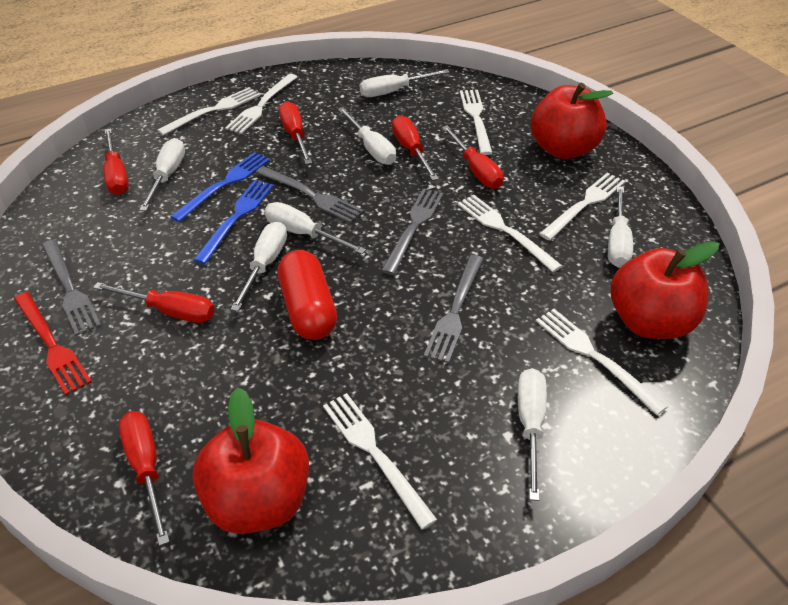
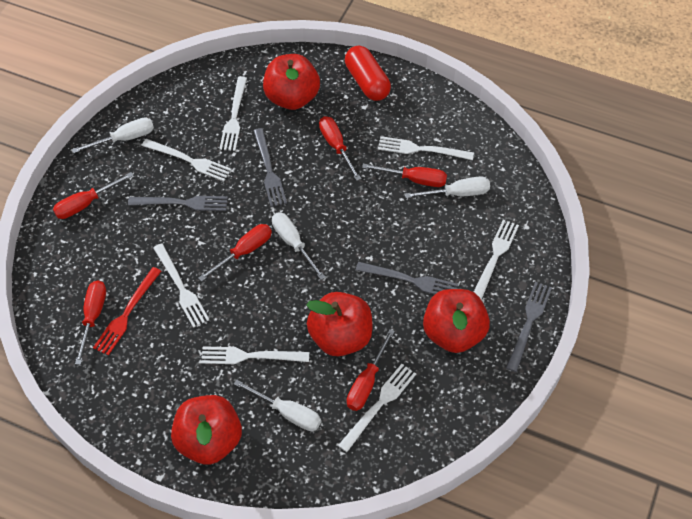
blue fork: [170,152,270,222] [194,180,274,264] = 2 -> none = 0
red apple: [192,388,309,534] [531,83,613,159] [611,241,719,339] = 3 -> [171,395,242,465] [263,54,320,110] [306,292,372,356] [423,289,490,353] = 4
white screwdriver: [140,138,185,211] [231,221,287,311] [265,202,366,254] [338,107,396,165] [360,69,449,97] [518,368,547,501] [608,186,633,268] = 7 -> [72,117,154,153] [234,380,321,431] [272,213,325,280] [405,176,490,198] = 4

